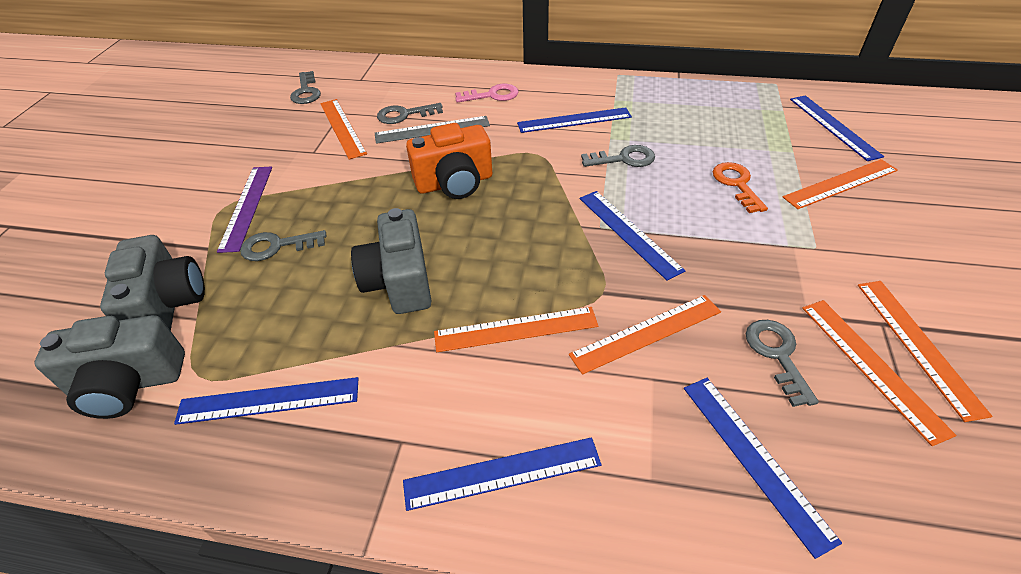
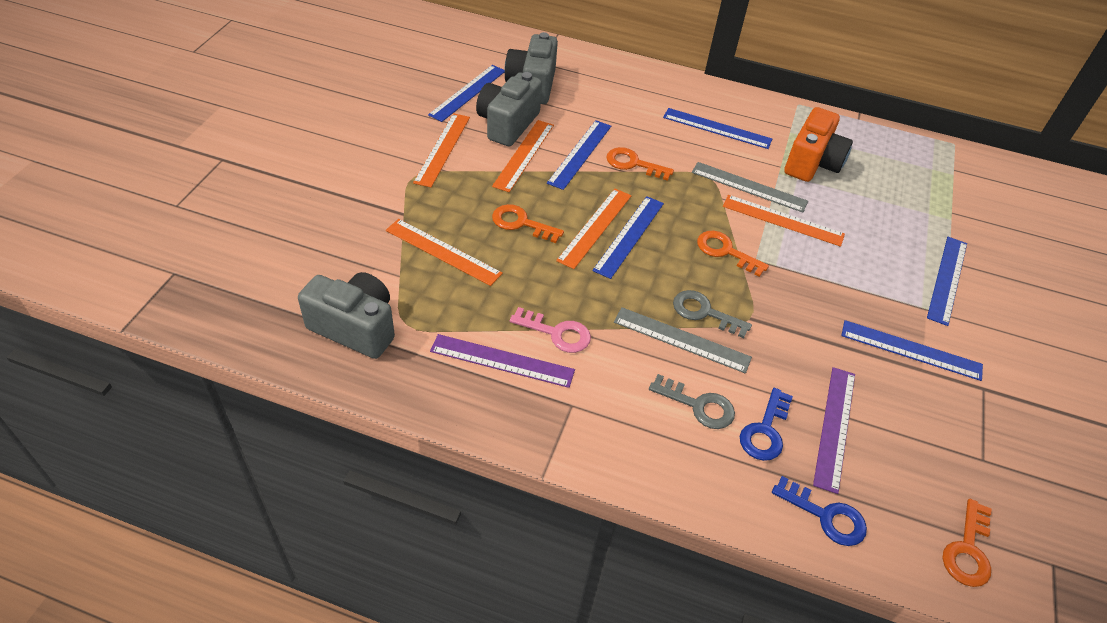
blue key: none = 0 -> [740,388,793,461] [772,476,867,546] = 2
grey key: [240,230,326,261] [290,71,321,104] [377,103,443,124] [581,145,655,167] [746,320,819,407] = 5 -> [649,374,735,429] [673,290,752,338] = 2
grey ruler: [375,116,490,144] = 1 -> [614,307,752,374] [692,162,808,212] = 2
orange key: [713,162,768,213] = 1 -> [492,204,564,243] [606,147,674,181] [697,231,769,277] [943,499,992,587] = 4
orange ruler: [320,99,367,160] [434,307,598,352] [569,295,721,374] [783,159,898,209] [802,300,957,446] [858,281,992,422] = 6 -> [386,219,503,286] [413,113,470,187] [492,120,554,192] [556,189,631,269] [723,195,845,247] = 5
purple ruler: [217,166,272,253] = 1 -> [430,334,575,388] [813,367,855,494] = 2

